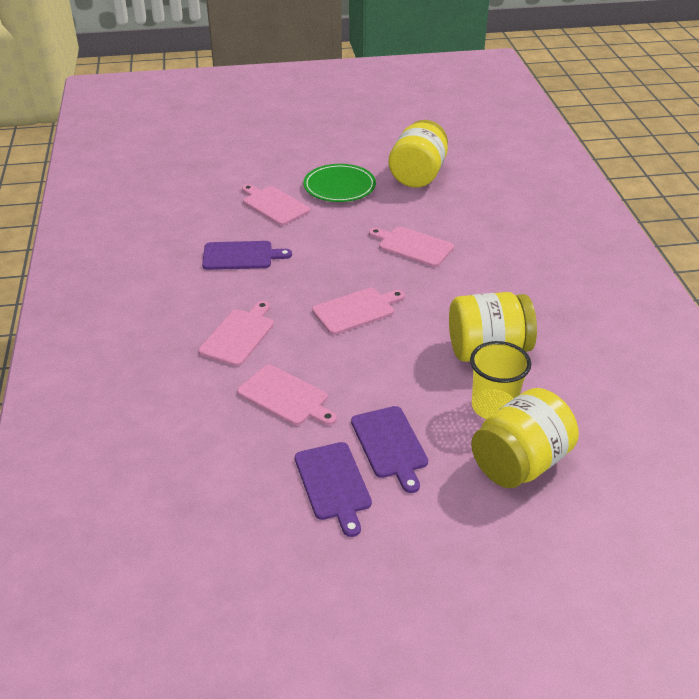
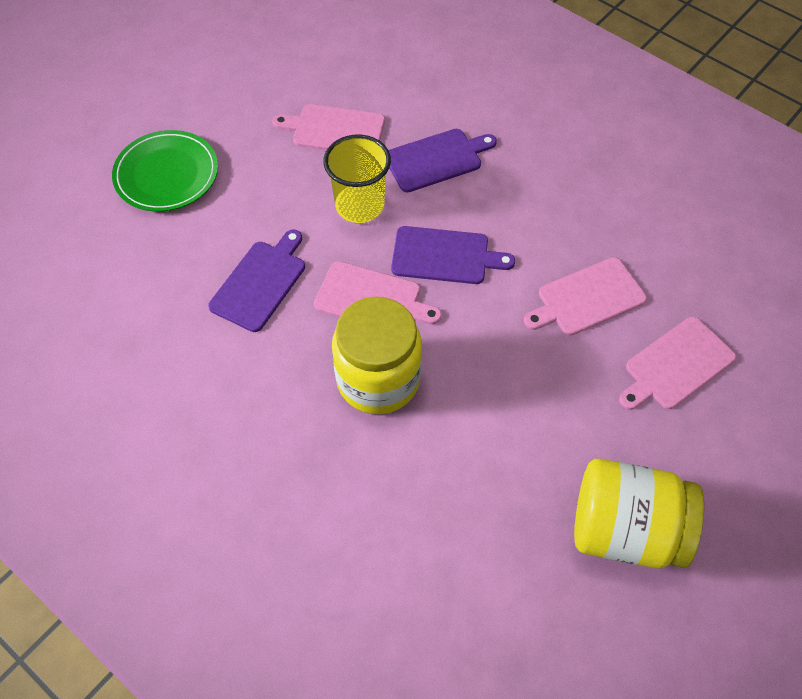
pink cutting board: [199,301,274,366] [237,365,337,425] [242,184,310,226] [312,288,405,335] [369,227,454,267] = 5 -> [272,104,385,150] [314,261,442,325] [524,257,647,336] [619,317,736,410] = 4
yellow jar: [389,120,448,188] [449,292,537,362] [471,388,579,488] = 3 -> [332,297,422,414] [574,458,704,568] = 2

